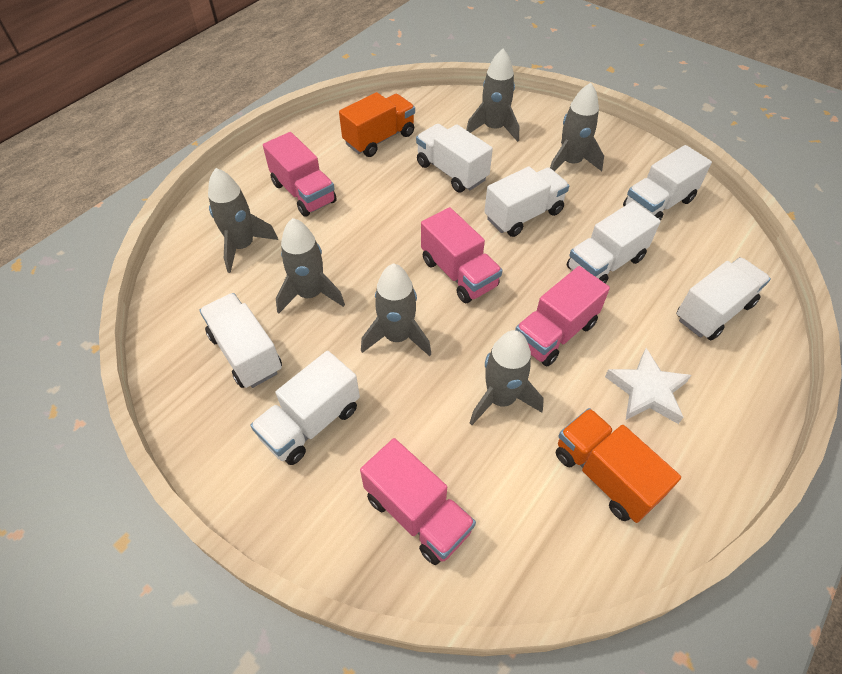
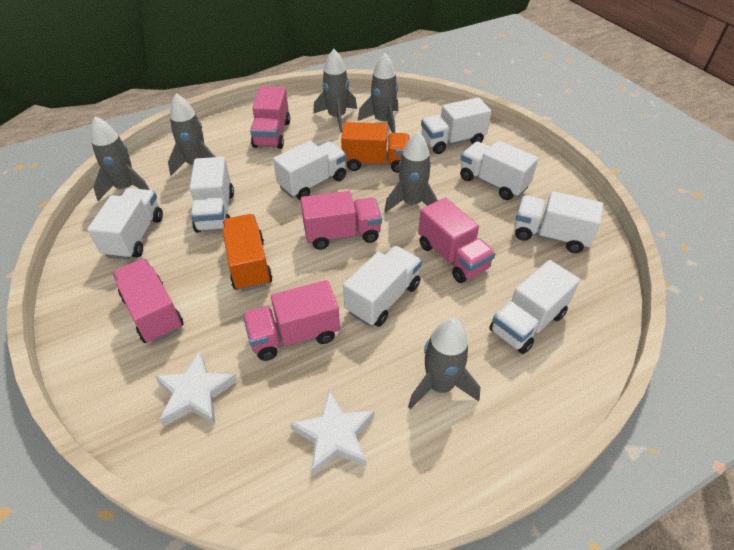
pink truck: [263,132,337,217] [360,438,476,565] [421,207,502,303] [515,266,610,367] = 4 -> [113,259,183,343] [243,280,340,361] [250,86,290,149] [301,191,382,250] [418,197,496,283] = 5
white star: [605,348,692,424] = 1 -> [155,351,237,426] [290,391,374,476] = 2
white truck: [199,293,282,388] [250,351,360,465] [416,124,493,193] [484,166,569,237] [567,201,661,284] [623,145,712,221] [676,257,771,340] = 7 -> [87,188,163,260] [190,157,234,233] [273,141,347,200] [343,246,422,327] [421,97,492,154] [460,140,538,200] [489,260,580,354] [514,191,603,253] = 8

